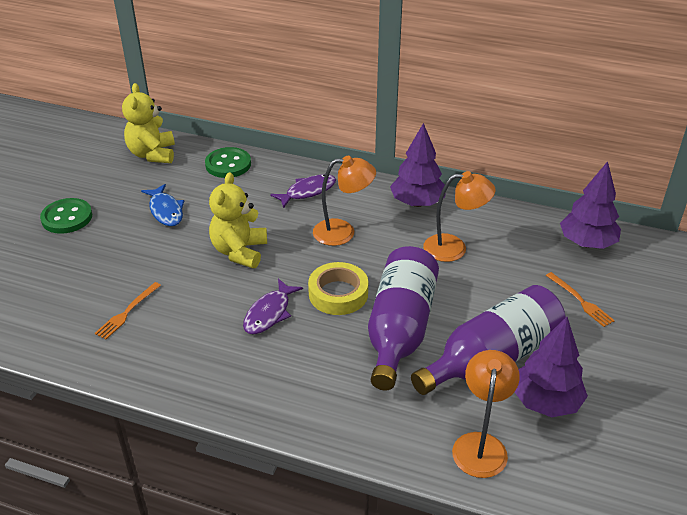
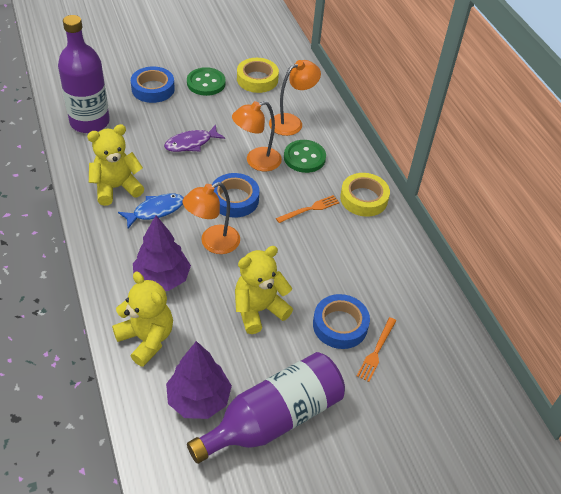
blue tape: none = 0 -> [131,66,175,103] [212,173,259,218] [313,294,370,349] = 3
purple fish: [243,279,303,334] [270,174,336,208] = 2 -> [164,125,225,152] = 1
purple tree: [390,123,446,207] [515,317,588,417] [560,161,621,249] = 3 -> [133,215,191,291] [166,341,232,419] = 2
yellow tape: [308,262,368,315] = 1 -> [237,58,279,93] [340,173,390,217] = 2
yellow teddy bear: [122,83,175,163] [209,172,267,268] = 2 -> [87,124,144,206] [112,271,173,367] [235,246,293,334] = 3

